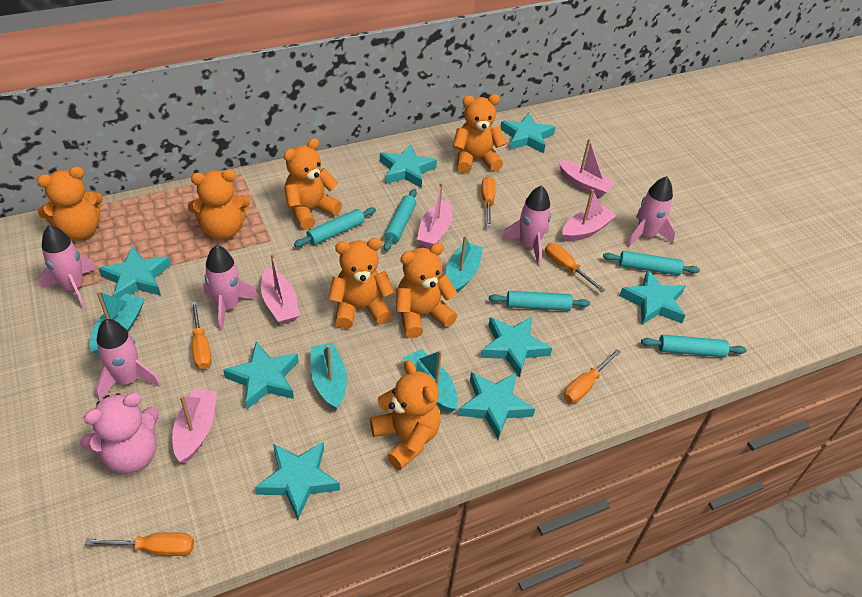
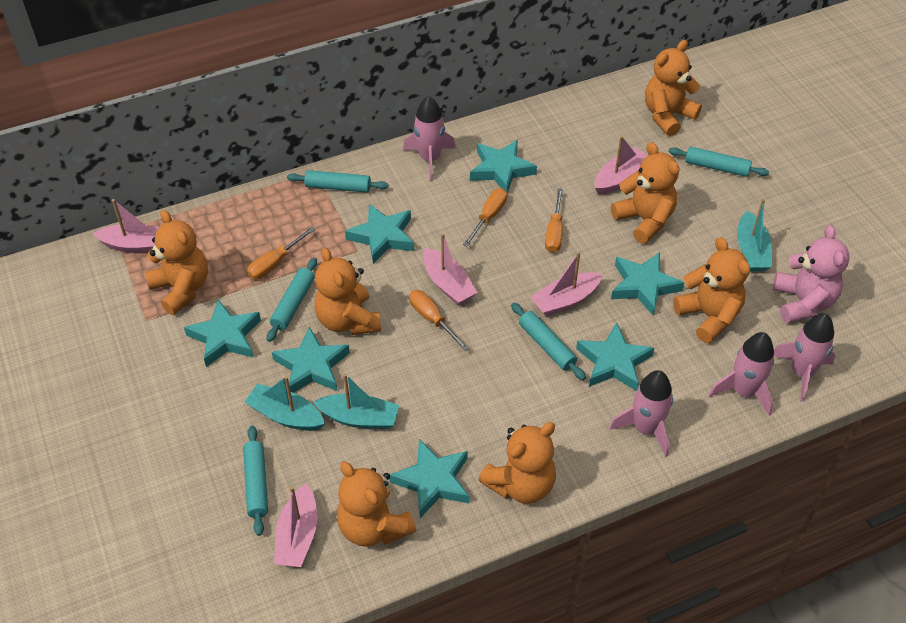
orange screwdriver: [85,532,194,556] [191,301,212,369] [482,176,496,227] [545,243,605,292] [564,349,621,403] = 5 -> [247,227,315,279] [409,290,469,351] [463,188,507,247] [545,188,563,253] = 4
pink rocket: [39,225,96,308] [96,319,161,401] [203,245,258,331] [502,185,551,265] [627,176,675,247] = 5 -> [403,96,456,181] [610,370,673,457] [709,332,774,416] [774,313,835,402] = 4
turquoise boat: [89,291,145,355] [311,343,347,410] [403,349,458,413] [446,235,483,292] = 4 -> [245,376,325,431] [313,374,399,429] [737,199,772,272] = 3
turquoise star: [98,246,171,299] [223,342,299,409] [255,442,340,519] [380,144,437,188] [458,372,535,439] [480,317,552,377] [500,113,555,153] [619,270,686,325] = 8 -> [184,299,261,367] [272,327,350,393] [345,204,414,264] [389,439,469,518] [470,140,537,194] [576,323,654,391] [611,252,684,316] = 7

